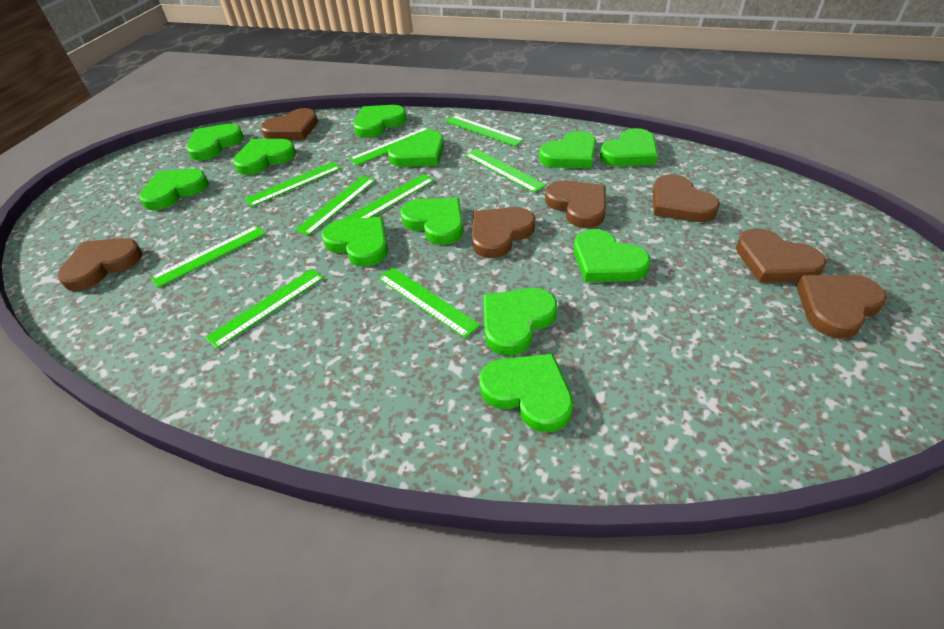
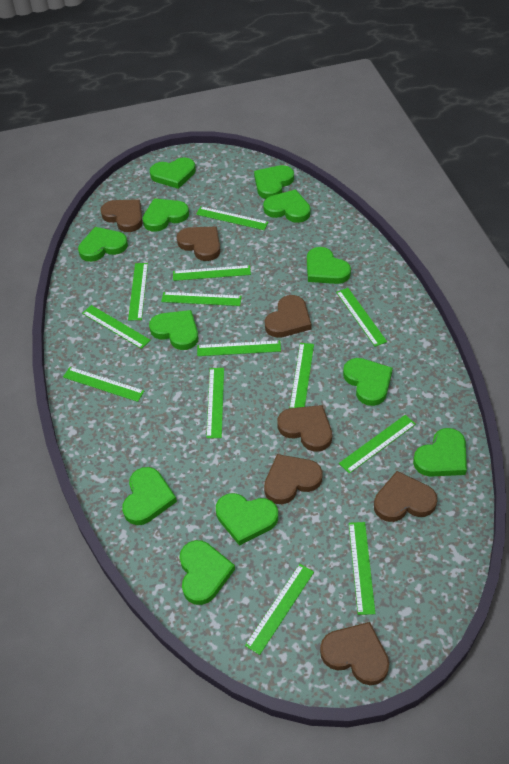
green ruler: [150,226,266,288] [205,269,324,349] [244,162,341,207] [295,176,376,236] [344,174,434,219] [349,127,430,165] [378,267,480,338] [445,115,524,146] [465,149,546,193] = 9 -> [63,367,144,402] [82,305,151,349] [128,263,148,321] [161,292,242,306] [173,265,251,281] [196,206,269,230] [197,340,281,356] [206,368,224,438] [245,564,314,655] [290,343,314,408] [336,288,387,347] [339,415,416,474] [349,522,376,615] = 13

